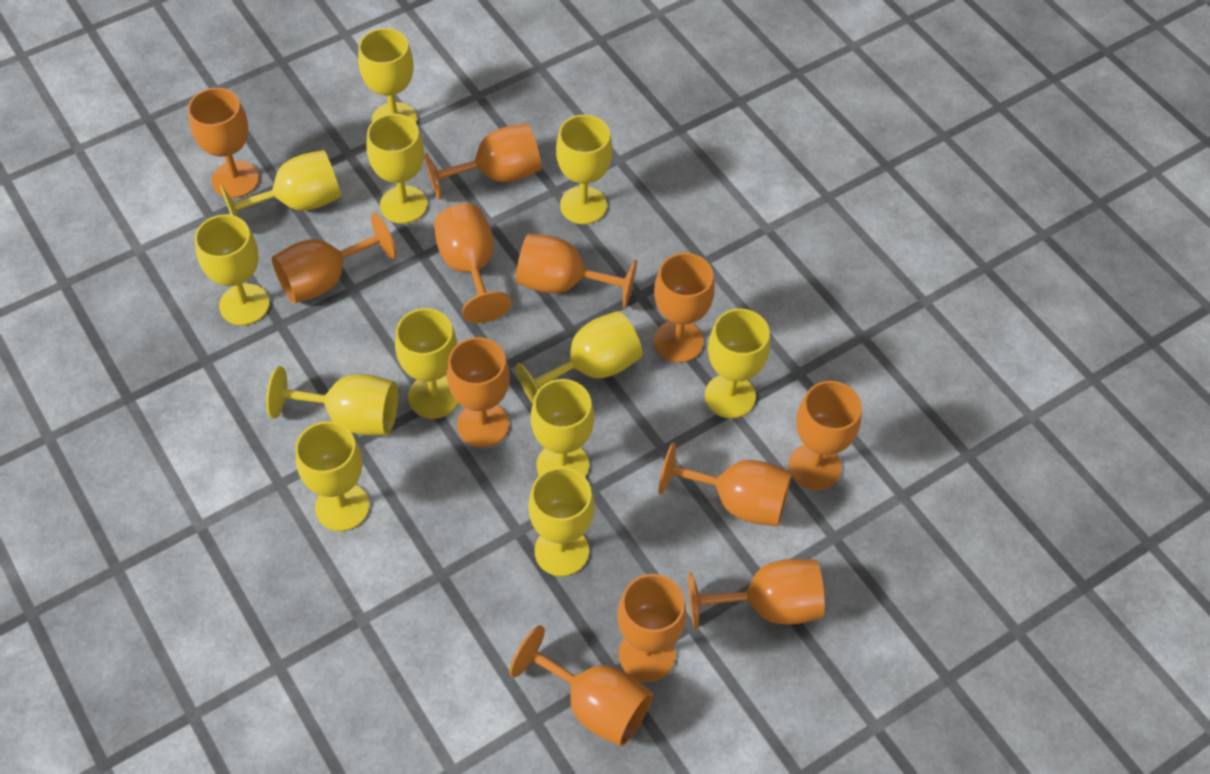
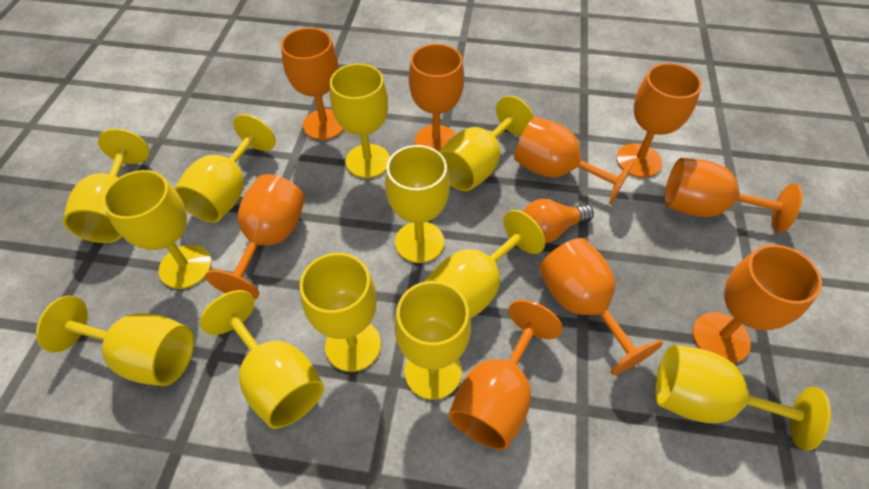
orange goblet: [188,88,259,198] [272,213,396,304] [424,124,541,200] [434,204,511,323] [447,337,510,447] [509,625,653,746] [516,234,637,309] [617,574,687,682] [654,253,715,363] [659,442,792,527] [688,559,825,630] [789,381,862,490] = 12 -> [205,174,305,300] [281,28,344,140] [409,44,464,152] [449,300,563,450] [514,117,634,205] [539,238,663,375] [616,63,702,178] [664,158,802,233] [693,245,822,363] = 9
orange light bulb: none = 0 -> [523,199,594,243] = 1

